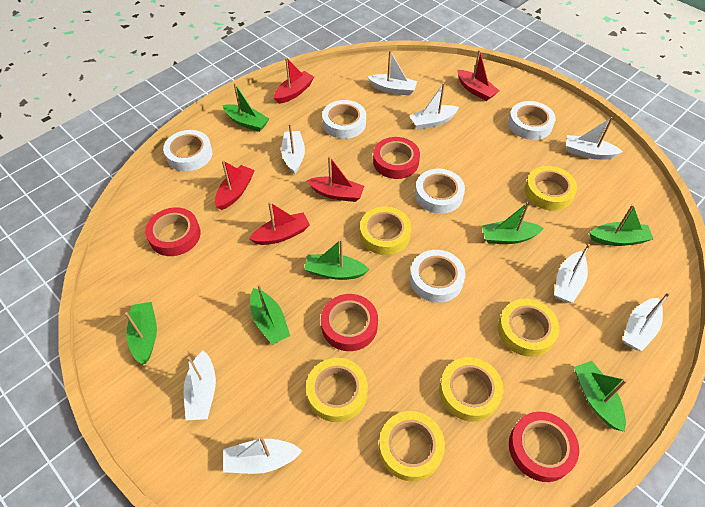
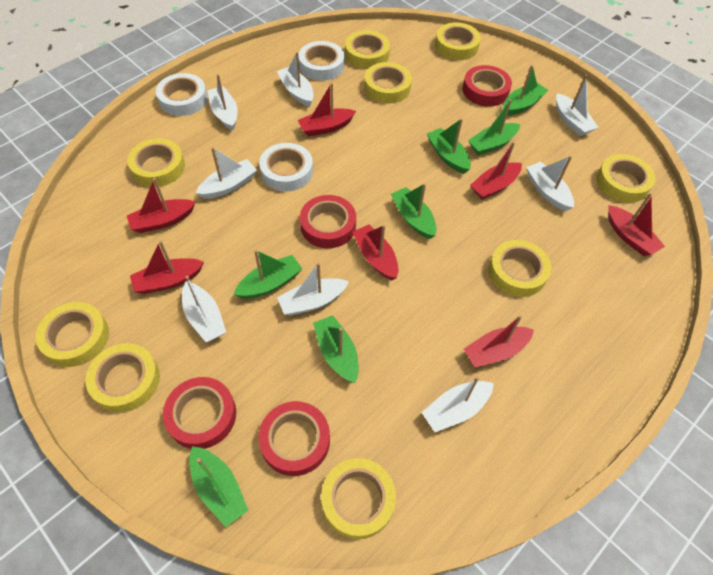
red boat: [215,160,255,210] [249,202,310,245] [274,57,314,104] [307,156,364,202] [457,50,499,101] = 5 -> [127,178,195,233] [130,240,204,294] [298,83,356,136] [353,225,398,280] [464,315,534,367] [470,142,522,200] [608,193,665,256] = 7
white tape: [163,130,212,171] [322,100,366,139] [410,250,465,303] [415,169,465,214] [508,101,556,140] = 5 -> [156,73,208,116] [259,143,313,191] [298,41,344,81] = 3
yellow tape: [306,358,368,422] [360,206,411,255] [379,411,445,481] [439,357,503,422] [498,299,560,357] [525,166,577,211] = 6 -> [36,302,109,367] [85,343,160,412] [127,138,185,187] [321,458,396,539] [345,30,390,69] [364,62,412,104] [435,22,481,60] [489,240,551,297] [596,154,655,203] = 9

